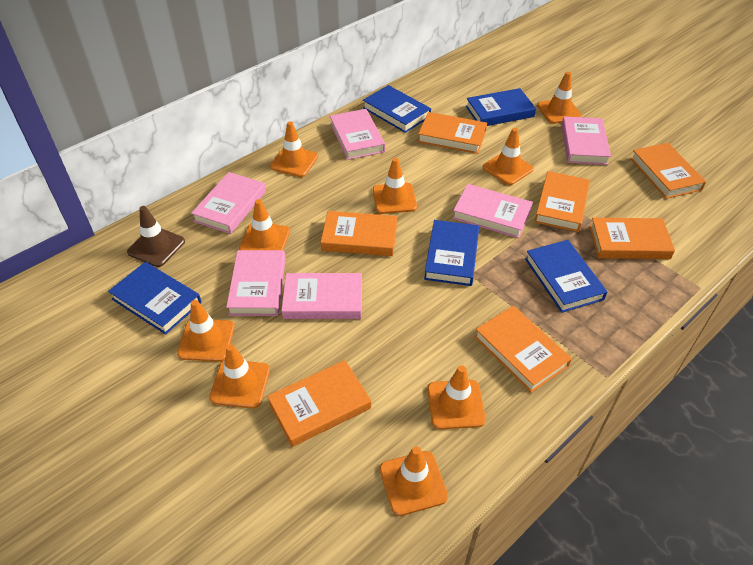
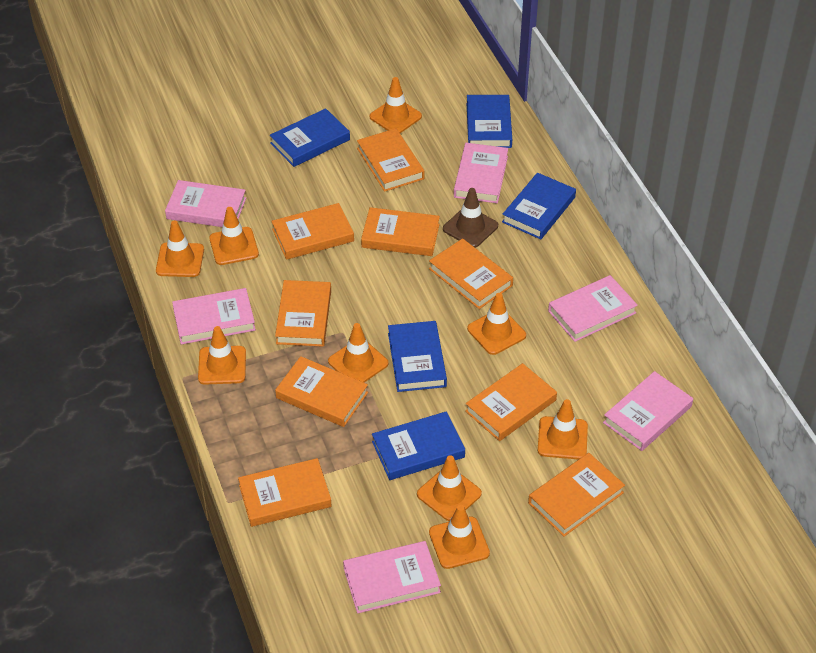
orange book: [267,360,371,447] [321,211,397,256] [418,112,487,154] [474,306,572,393] [534,171,590,232] [589,218,675,259] [630,143,706,199] = 7 -> [238,458,332,527] [271,203,354,260] [275,280,331,347] [275,356,368,427] [357,128,425,192] [361,207,440,256] [429,238,513,309] [465,363,557,441] [528,453,625,537] = 9

